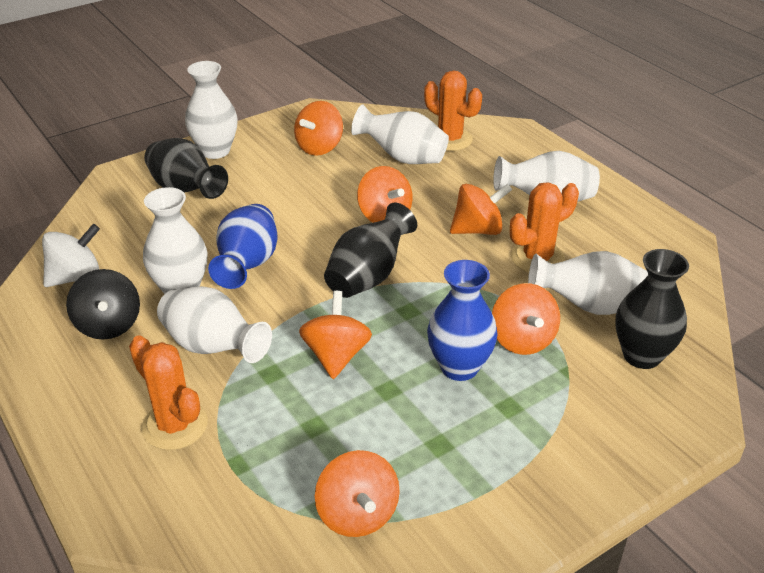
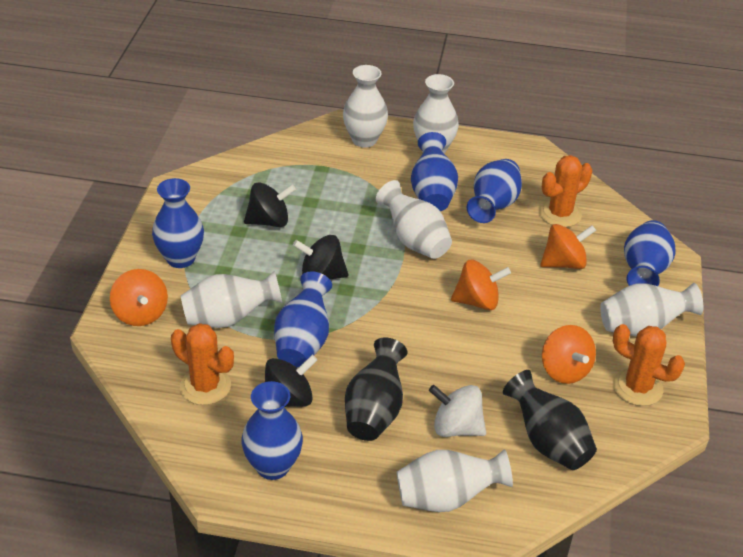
black spinning top: [66,269,140,340] = 1 -> [244,182,296,227] [265,355,317,407] [293,235,348,279] = 3
black vase: [144,138,228,199] [324,203,417,298] [615,249,689,369] = 3 -> [345,337,407,441] [503,370,597,470] = 2
blue vase: [208,204,278,289] [427,260,498,381] = 2 -> [152,178,204,268] [241,381,303,480] [274,271,332,368] [411,132,458,211] [467,159,522,223] [624,220,675,286] = 6
orange spinning top: [294,101,343,156] [299,291,372,379] [315,450,400,537] [357,166,413,223] [450,184,512,235] [492,283,560,355] = 6 -> [110,269,168,326] [451,260,511,310] [540,224,596,269] [542,325,596,384] = 4

